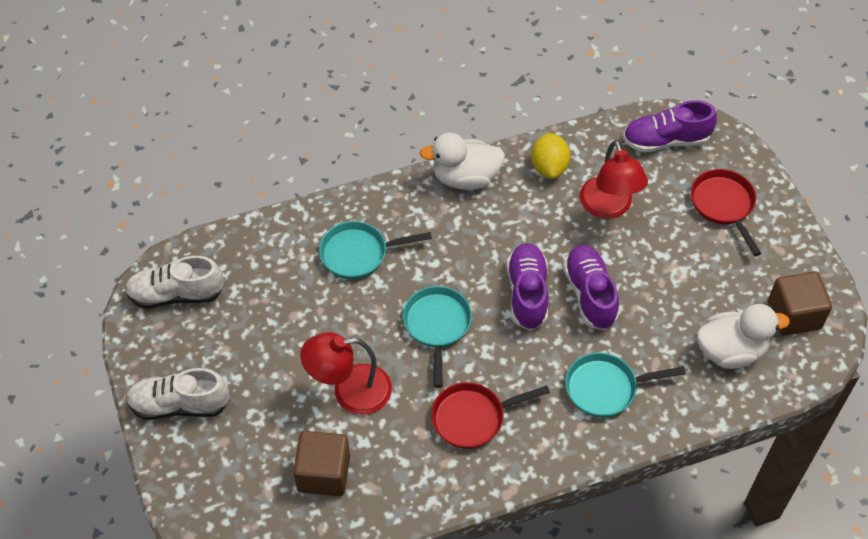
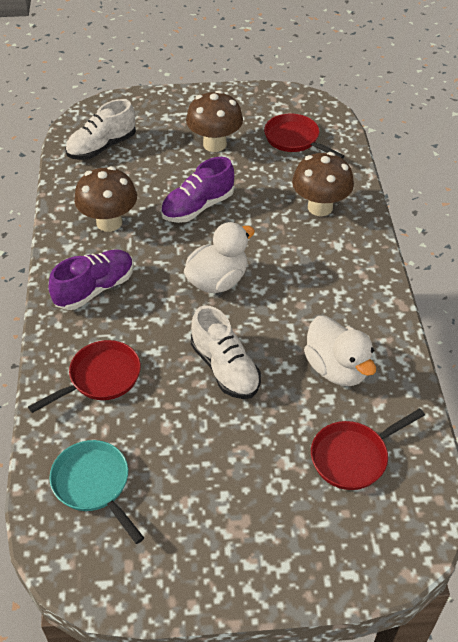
brown cube: [293,431,350,496] [768,271,832,336] = 2 -> none = 0
brown mushroom: none = 0 -> [74,166,137,232] [186,90,243,152] [292,152,354,216] = 3
purple shoe: [507,243,548,330] [563,245,619,330] [623,100,717,152] = 3 -> [49,249,134,310] [161,157,234,223] = 2
red lamp: [300,333,392,415] [579,140,648,219] = 2 -> none = 0
red pan: [431,382,550,449] [691,169,762,256] = 2 -> [28,340,141,413] [264,114,344,159] [311,408,425,490] = 3
turquoise pan: [319,221,432,279] [403,286,472,388] [565,352,685,417] = 3 -> [49,440,144,544] = 1
yellow lemon: [531,133,570,179] = 1 -> none = 0

